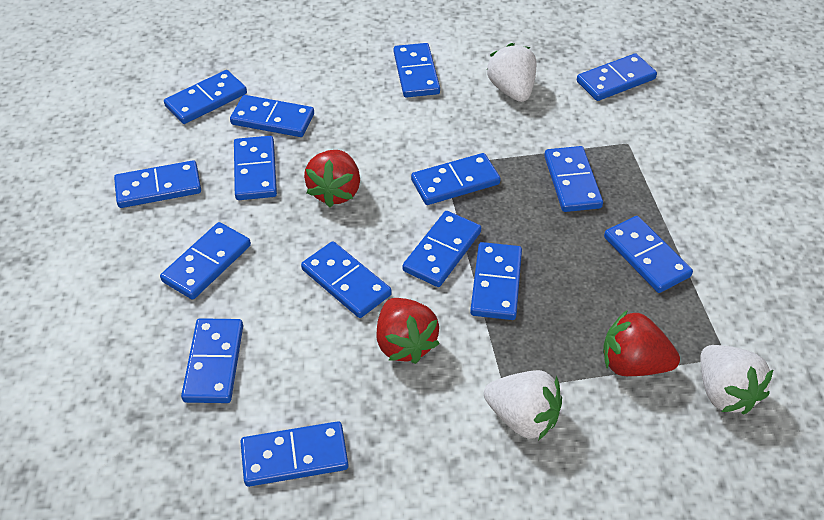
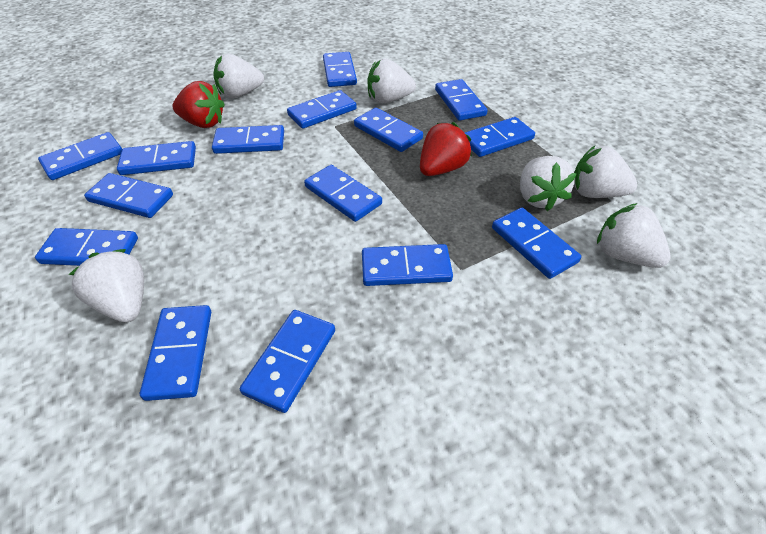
red strawberry: [304,150,360,207] [376,298,440,364] [603,310,680,376] = 3 -> [173,81,225,128] [420,122,472,176] = 2
white strawberry: [484,370,562,441] [487,43,537,102] [700,345,774,415] = 3 -> [69,249,144,322] [213,54,264,98] [368,59,416,103] [520,156,577,211] [574,146,637,198] [597,203,670,268] = 6

